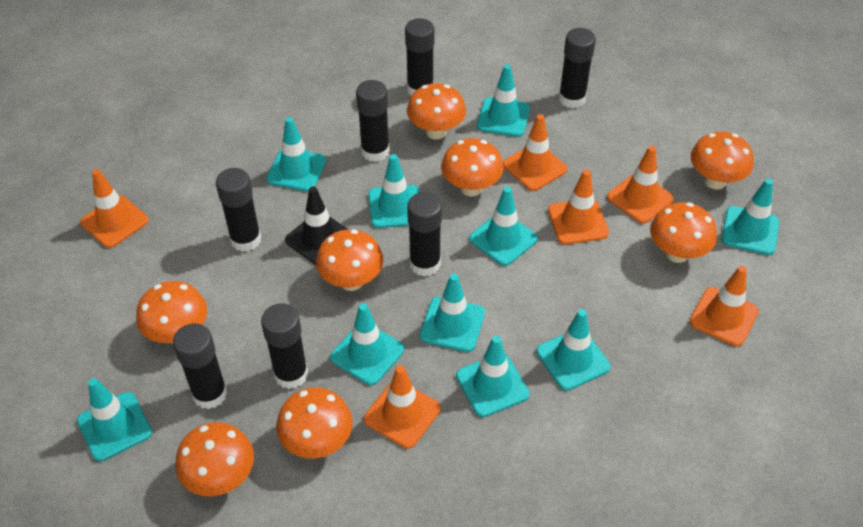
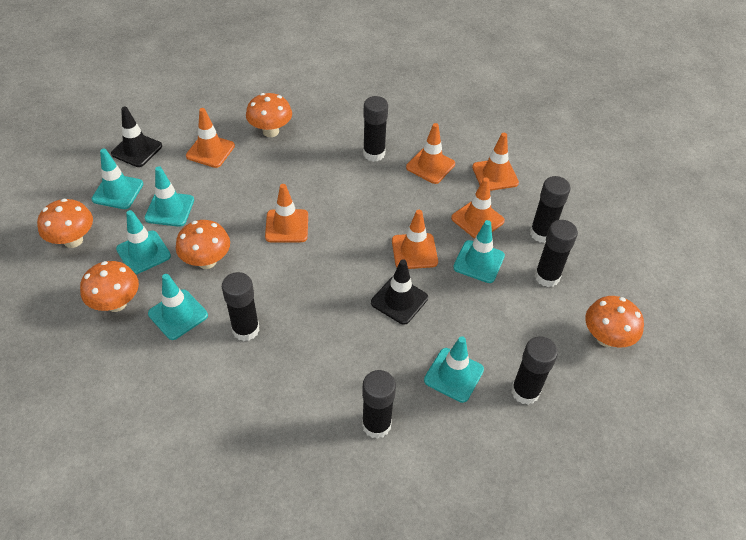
black glue stick: [173,323,227,409] [216,168,261,252] [261,303,308,389] [356,80,390,162] [405,18,435,96] [407,192,442,276] [558,28,596,108] = 7 -> [222,272,260,341] [362,370,396,439] [363,96,388,162] [511,336,558,405] [530,176,570,243] [535,220,578,287] = 6
black traffic cone: [285,186,348,265] = 1 -> [111,107,162,167] [371,259,428,325] = 2
orange mushroom: [136,281,207,344] [175,422,254,496] [276,387,353,458] [316,229,383,291] [407,83,466,139] [441,138,504,196] [650,202,717,263] [691,131,754,189] = 8 -> [37,199,93,248] [80,261,139,312] [176,220,230,269] [246,93,292,137] [585,296,644,347] = 5
turquoise traffic cone: [77,378,152,462] [266,117,326,191] [330,303,404,385] [368,154,420,228] [420,274,485,352] [456,336,530,417] [469,187,538,266] [477,64,530,137] [536,309,610,391] [721,178,780,255] = 10 -> [91,149,143,209] [116,210,171,274] [145,166,194,227] [148,274,208,340] [424,336,484,403] [453,220,505,283] = 6

